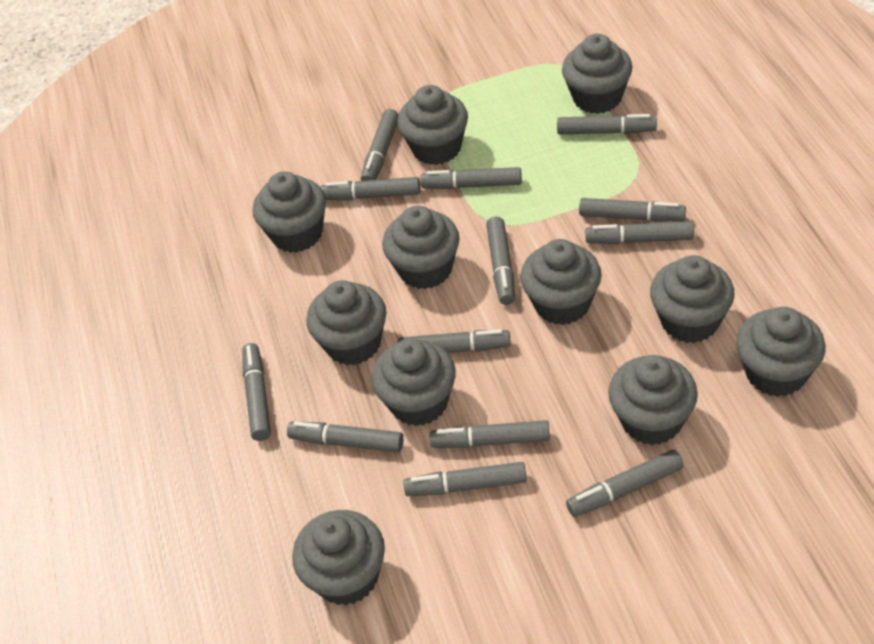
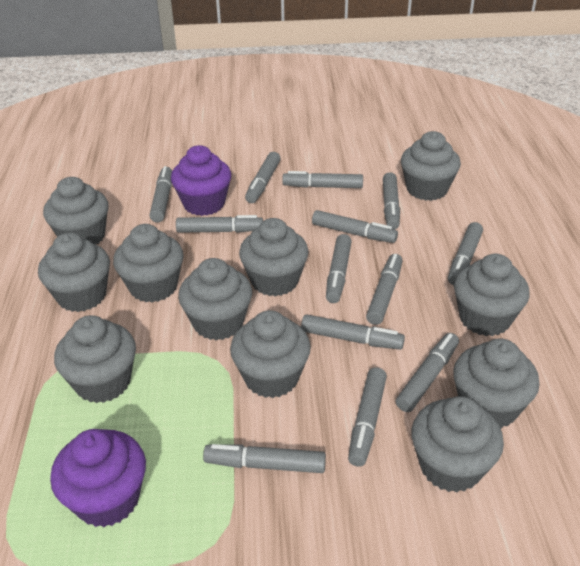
purple cupcake: none = 0 -> [50,429,146,527] [171,145,231,216] = 2

